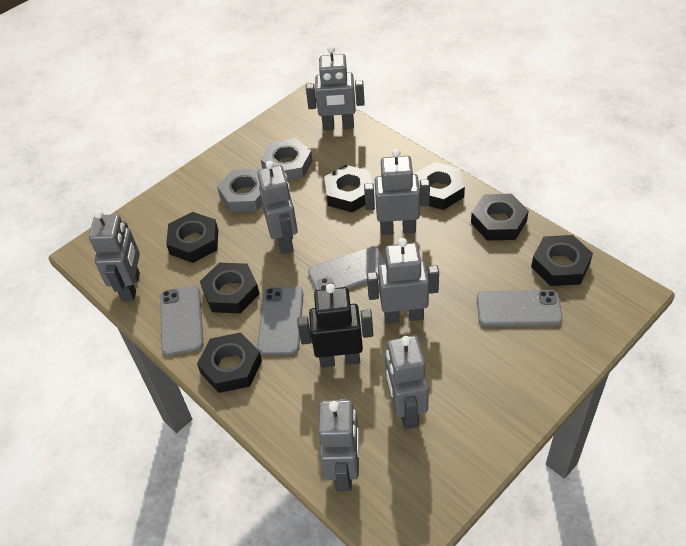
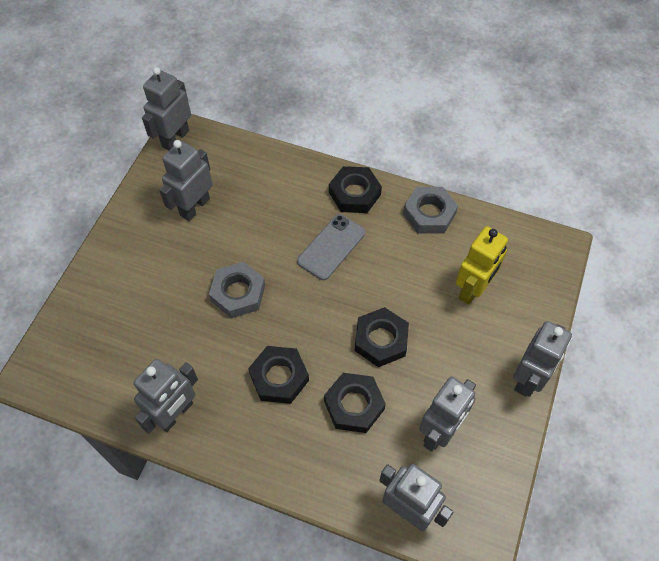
black nut: [166,212,218,263] [197,332,262,393] [200,263,260,314] [324,165,372,212] [414,162,465,210] [471,194,529,241] [531,235,593,286] = 7 -> [248,346,309,404] [324,373,386,433] [329,166,382,213] [355,307,409,367] = 4
black robot: [297,284,373,368] = 1 -> none = 0
grey phone: [160,286,203,355] [257,287,304,355] [308,246,386,290] [477,290,563,327] = 4 -> [297,214,365,280] = 1
grey robot: [89,210,140,301] [257,161,298,254] [306,46,365,131] [318,399,359,491] [364,149,430,235] [367,238,439,324] [385,335,429,429] = 7 -> [134,359,198,434] [142,67,191,150] [159,140,213,221] [379,464,453,531] [419,377,476,452] [513,321,572,397] = 6
yellow robot: none = 0 -> [456,226,508,305] = 1

